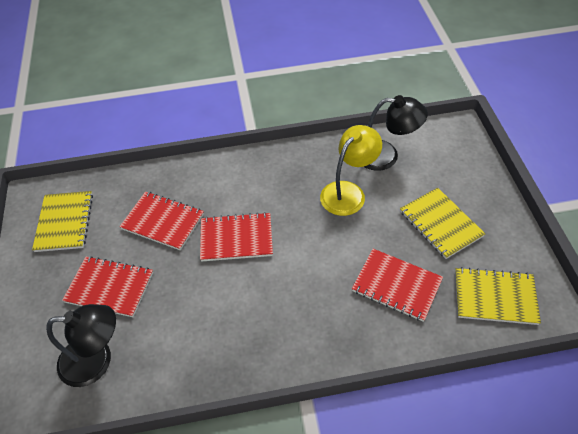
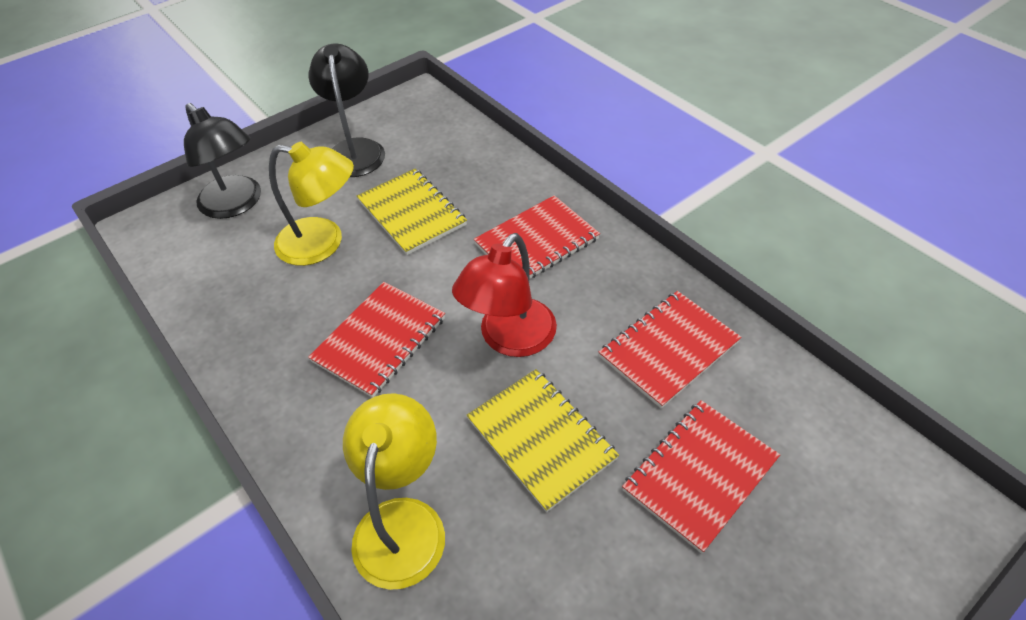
red lamp: none = 0 -> [452,233,557,357] = 1
yellow lamp: [320,125,382,216] = 1 -> [269,142,354,266] [343,393,445,590] = 2
yellow notebook: [32,191,93,252] [400,188,485,259] [455,267,541,325] = 3 -> [357,169,467,255] [467,369,619,512] = 2

